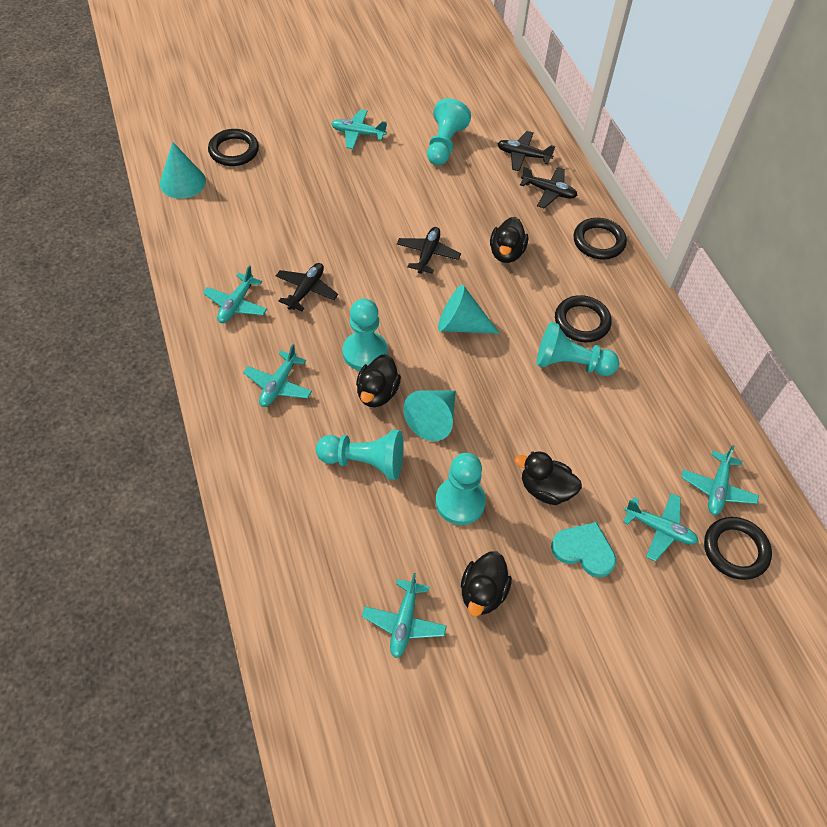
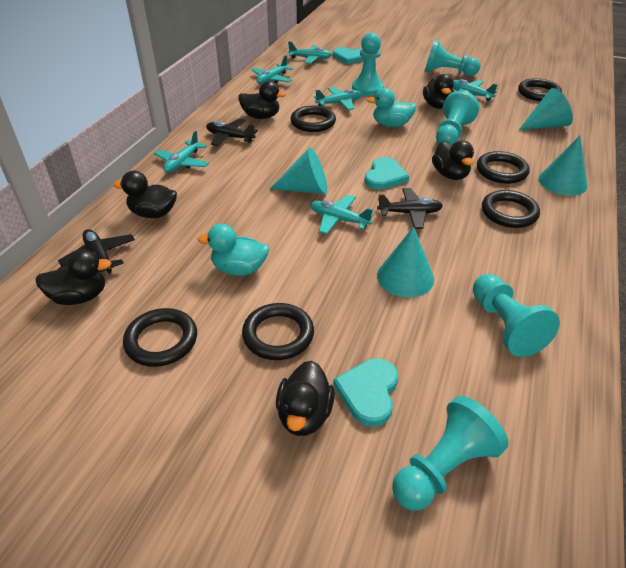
black duck: [356,354,401,407] [461,551,512,616] [490,217,528,263] [515,451,582,505] = 4 -> [35,249,112,305] [113,171,177,218] [238,81,286,119] [276,361,335,436] [423,74,454,109] [432,140,474,180] = 6
black plane: [276,263,338,311] [397,227,461,274] [497,131,555,171] [520,166,578,208] = 4 -> [58,229,135,274] [206,118,258,146] [377,188,443,229] = 3
black ring: [208,129,259,166] [555,295,612,342] [574,218,627,260] [704,517,772,580] = 4 -> [123,308,197,367] [242,303,314,360] [290,106,336,132] [477,151,530,184] [482,190,540,228] [518,78,562,101] = 6
turquoise cone: [160,142,206,199] [403,390,456,441] [438,285,500,334] = 3 -> [270,147,328,194] [377,227,434,297] [519,88,573,130] [539,136,587,196] = 4
turquoise duck: none = 0 -> [198,224,269,276] [367,88,416,127] = 2
turquoise heart: [551,522,616,578] = 1 -> [333,47,364,64] [333,358,398,427] [364,157,409,190] = 3

